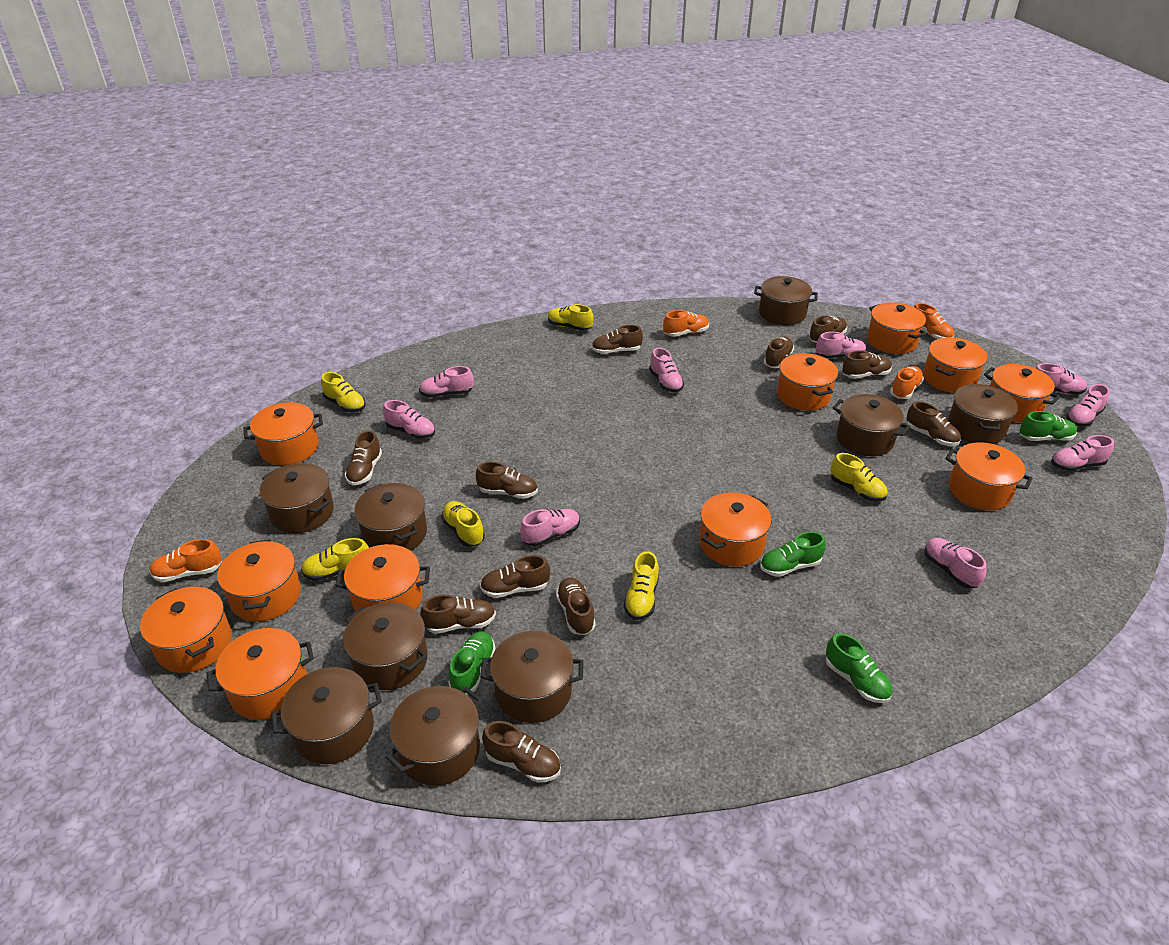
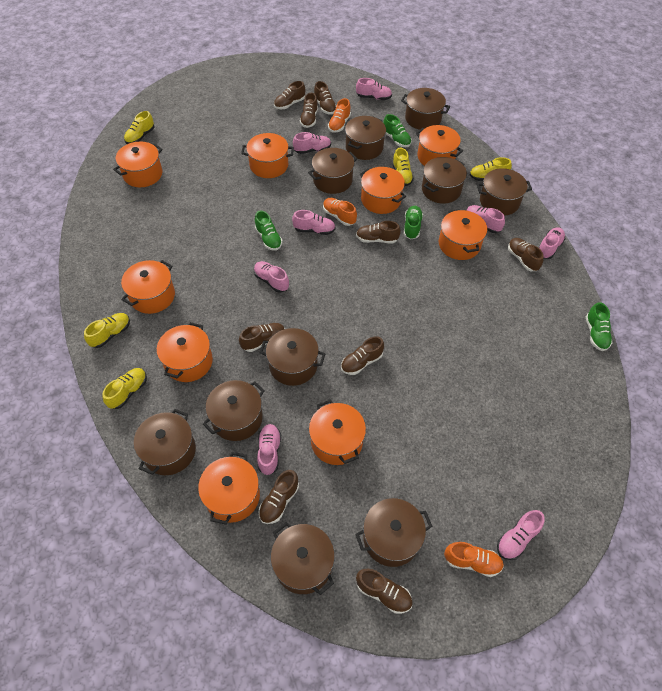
brown pot: [260,463,334,533] [271,667,382,764] [343,602,428,690] [354,483,427,551] [386,686,482,786] [480,631,583,723] [754,276,818,325] [832,394,910,456] [948,384,1018,444] = 9 -> [134,409,196,475] [203,380,265,441] [259,328,326,386] [271,522,335,595] [308,148,358,194] [345,116,386,160] [355,498,432,567] [401,88,450,130] [422,157,467,204] [477,168,532,216] = 10
brown shoe: [345,430,382,485] [420,595,496,634] [476,462,538,499] [480,555,550,598] [482,721,561,783] [556,577,595,635] [592,325,643,354] [764,336,794,368] [809,316,847,343] [842,350,892,379] [906,401,961,446] = 11 -> [239,323,285,352] [259,470,299,524] [274,81,305,109] [300,93,318,128] [314,81,336,114] [341,336,384,375] [356,221,401,243] [356,569,413,614] [508,238,544,271] = 9
orange pot: [140,587,232,673] [206,628,314,720] [217,539,301,622] [244,402,323,465] [335,544,430,612] [700,492,772,567] [777,353,838,411] [867,302,927,354] [923,337,988,393] [946,442,1033,510] [984,364,1060,423] = 11 -> [113,142,163,187] [121,260,175,314] [157,322,213,382] [198,452,260,525] [241,133,294,178] [309,399,366,465] [360,167,406,214] [416,125,463,166] [439,209,487,260] = 9
orange shoe: [149,539,222,582] [663,310,709,337] [890,366,924,399] [914,303,954,339] = 4 -> [323,198,357,226] [328,98,351,133] [444,542,504,577] = 3
pink shoe: [383,400,435,439] [419,366,474,398] [520,509,580,547] [649,348,684,392] [816,332,866,358] [924,538,987,588] [1036,363,1087,395] [1051,435,1114,471] [1066,384,1110,427] = 9 -> [254,261,289,293] [257,424,281,475] [292,210,336,235] [293,132,331,154] [356,78,392,100] [466,205,505,233] [497,510,545,560] [539,227,566,259] = 8
yellow shoe: [301,538,369,581] [321,372,366,412] [441,501,485,547] [548,304,594,331] [624,551,659,620] [831,453,888,501] = 6 -> [84,313,130,348] [102,368,147,409] [124,111,154,144] [392,148,414,186] [470,157,512,181] = 5

